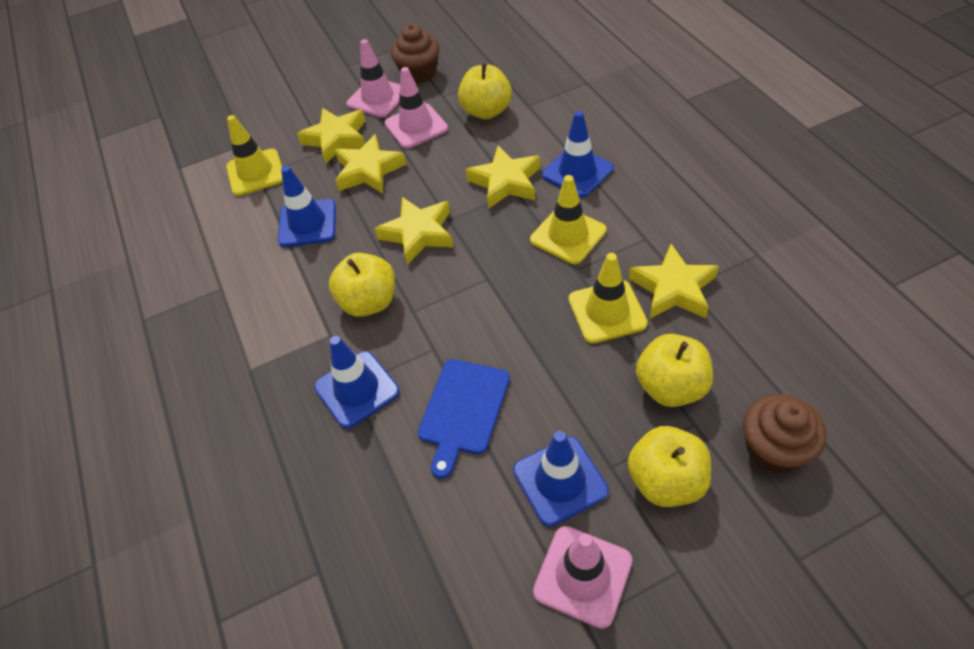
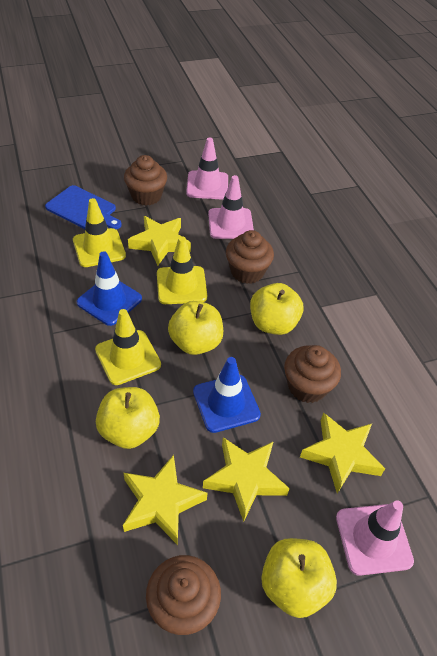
blue traffic cone: [278,166,336,247] [314,336,400,429] [513,431,609,527] [542,111,614,198] = 4 -> [77,251,142,326] [193,357,261,433] = 2
brown cupcake: [391,24,440,84] [743,394,826,474] = 2 -> [124,155,167,205] [146,555,221,635] [226,230,274,284] [284,345,341,403] = 4
yellow star: [297,108,365,163] [335,134,407,193] [374,197,453,265] [465,146,540,209] [629,244,719,319] = 5 -> [123,455,207,545] [128,216,191,266] [203,437,290,522] [300,413,385,493] = 4

